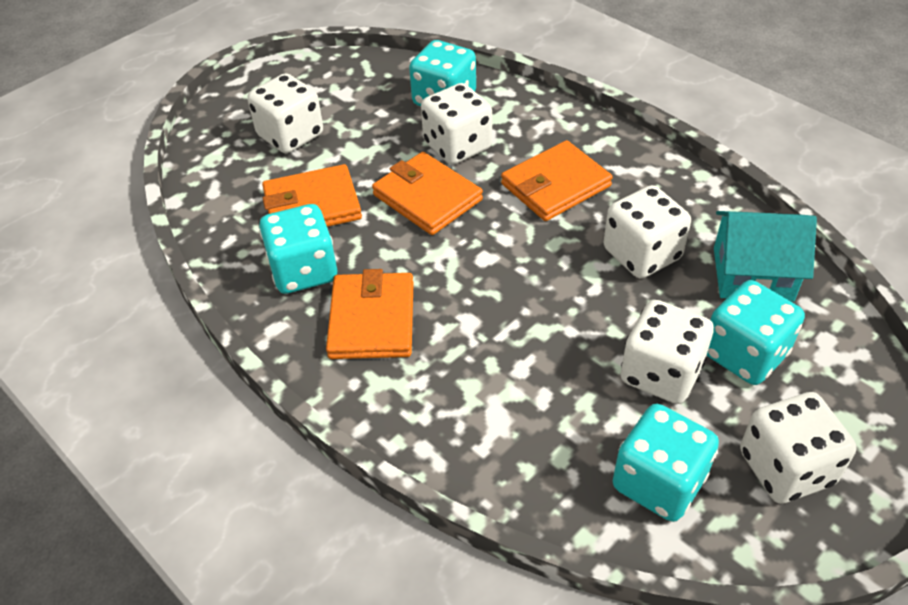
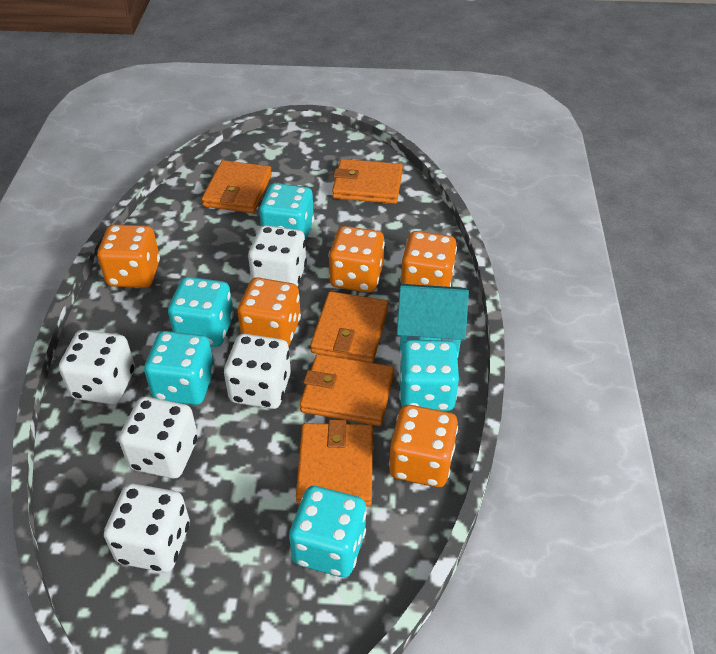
orange dice: none = 0 -> [97,224,160,288] [238,277,301,346] [328,226,385,293] [389,405,458,487] [400,231,457,287] = 5
orange wallet: [262,164,362,227] [326,269,414,359] [372,152,483,235] [501,140,613,221] = 4 -> [202,160,272,213] [296,420,373,506] [300,354,394,426] [310,291,388,363] [332,159,403,204] = 5
turquoise dice: [259,204,337,294] [409,40,476,106] [613,404,719,522] [707,280,805,385] = 4 -> [144,331,214,405] [168,277,234,347] [259,183,314,242] [289,486,366,577] [399,340,459,411] = 5

